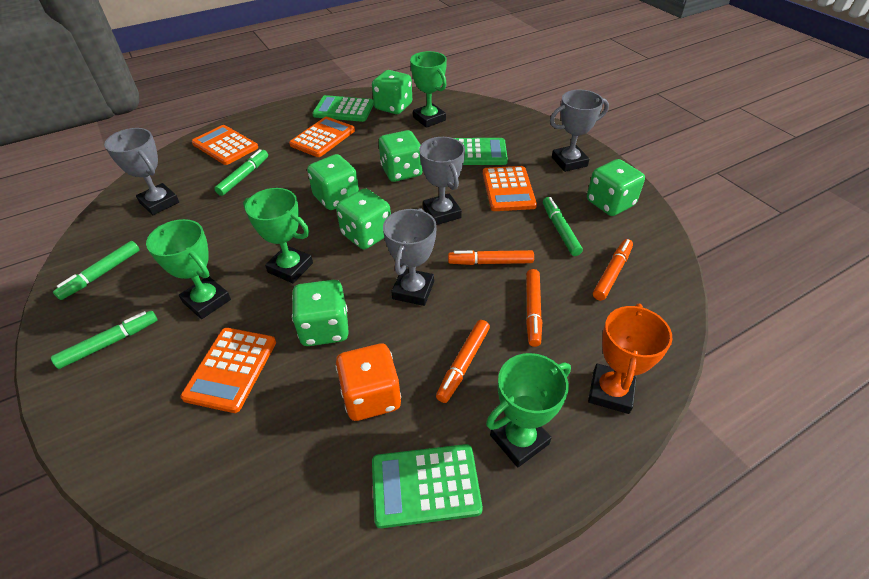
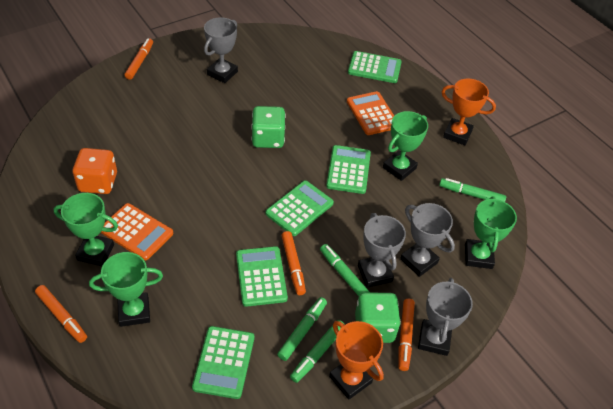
green calculator: [312,95,374,122] [372,444,483,528] [454,138,508,165] = 3 -> [192,326,254,399] [236,246,288,307] [265,180,334,236] [326,145,371,194] [348,51,402,83] = 5
green dice: [292,280,349,346] [307,154,359,210] [336,188,391,249] [372,70,412,114] [379,130,423,182] [587,159,645,216] = 6 -> [251,106,286,148] [355,292,401,343] = 2
orange calculator: [180,328,276,413] [192,125,258,165] [289,117,355,157] [483,166,537,211] = 4 -> [101,203,173,260] [347,91,394,135] = 2
orange trophy: [588,304,672,414] = 1 -> [329,321,384,400] [441,79,496,145] = 2

